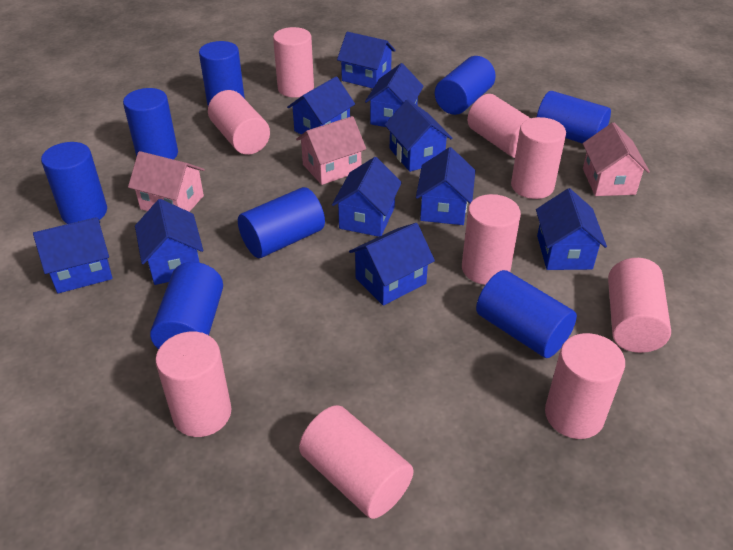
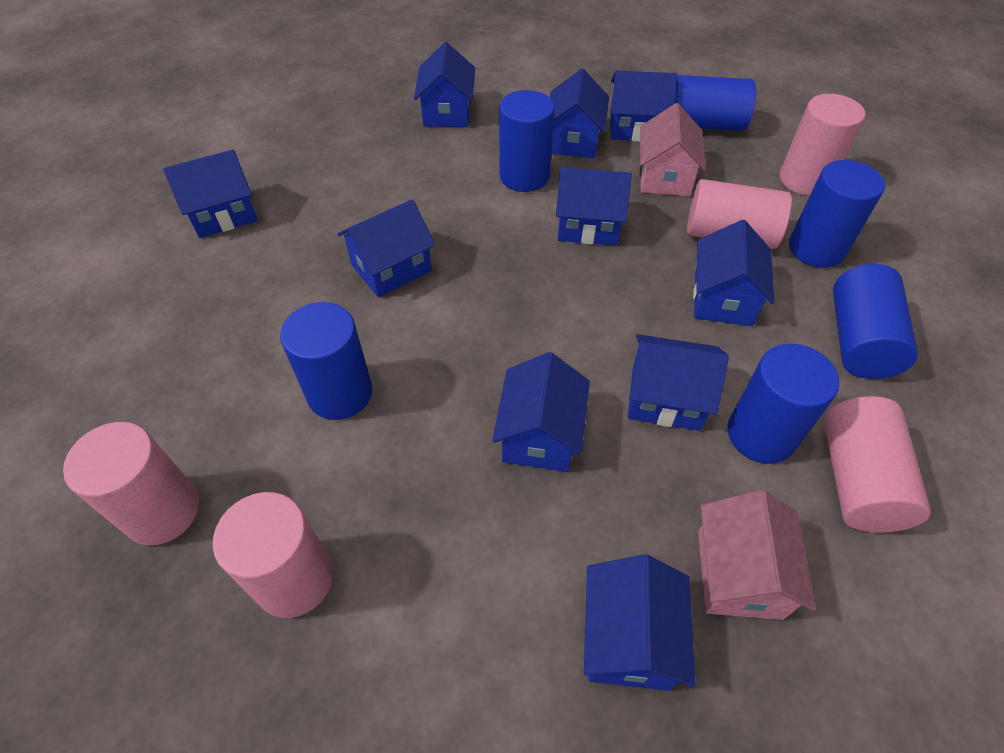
blue cylinder: [41,142,107,224] [123,88,178,160] [150,262,223,349] [199,41,245,106] [238,187,325,258] [435,56,496,115] [476,270,577,358] [537,91,611,144] = 8 -> [280,302,372,420] [499,90,555,192] [675,75,756,131] [728,344,840,464] [789,160,885,268] [833,264,918,379] = 6
pink cylinder: [156,332,231,437] [208,90,270,155] [273,27,314,98] [299,405,414,519] [462,194,521,285] [467,94,531,158] [511,117,566,199] [545,333,625,439] [608,258,671,353] = 9 -> [63,422,199,545] [213,492,333,618] [687,179,792,249] [779,94,865,196] [824,396,931,532] = 5
pink house: [128,151,205,212] [296,116,366,185] [583,122,650,196] = 3 -> [639,103,706,196] [698,490,816,620] = 2

